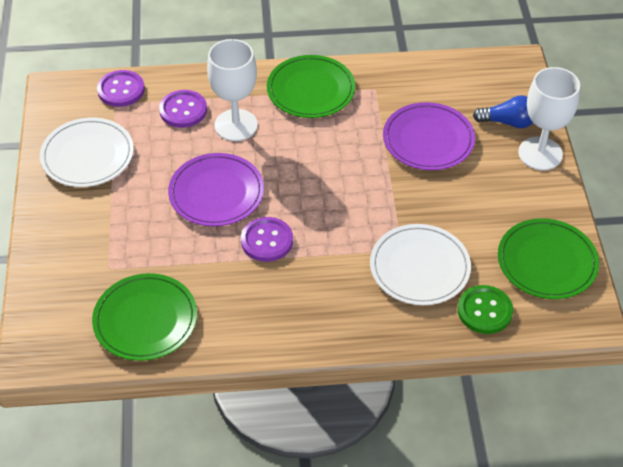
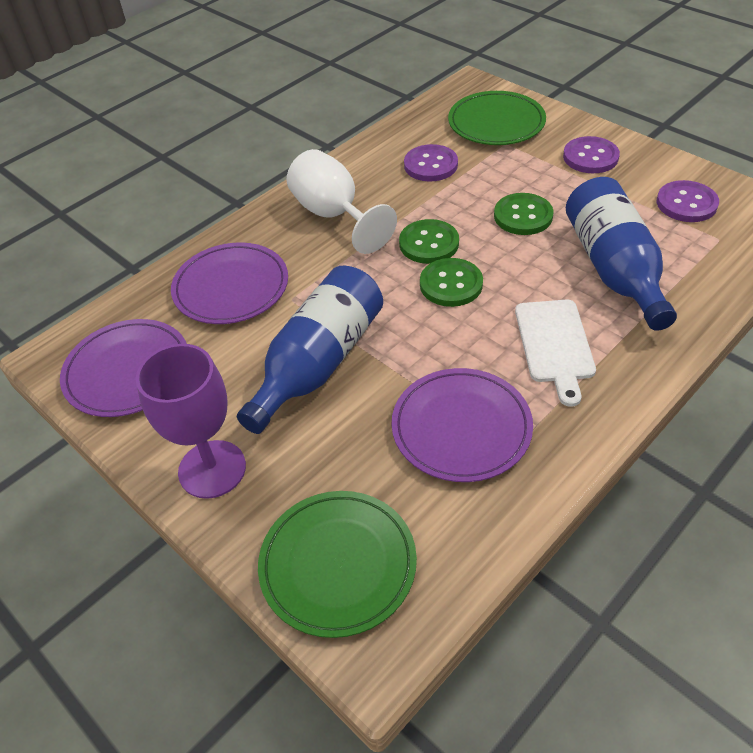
blue bottle: none = 0 -> [237,265,383,434] [566,177,677,331] = 2
blue light bulb: [473,96,533,128] = 1 -> none = 0
green button: [458,285,513,334] = 1 -> [399,219,459,264] [420,258,483,307] [494,193,553,235] = 3
green plate: [92,273,197,361] [267,55,355,118] [498,218,599,299] = 3 -> [258,491,417,638] [448,91,546,145] = 2
purple goblet: none = 0 -> [136,344,246,499] = 1
purple plate: [168,153,264,226] [383,102,475,170] = 2 -> [60,319,187,417] [171,242,288,324] [392,368,533,482] = 3
white cutting board: none = 0 -> [515,299,596,407] = 1
white goblet: [207,39,258,141] [518,67,580,170] = 2 -> [287,149,397,254] = 1
white plate: [40,118,134,187] [370,224,471,305] = 2 -> none = 0

